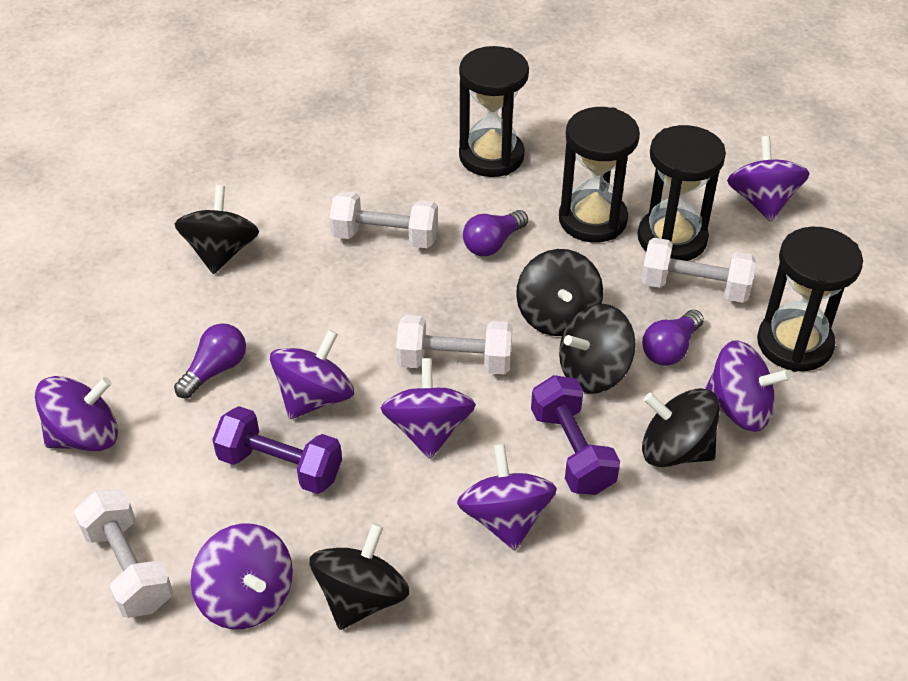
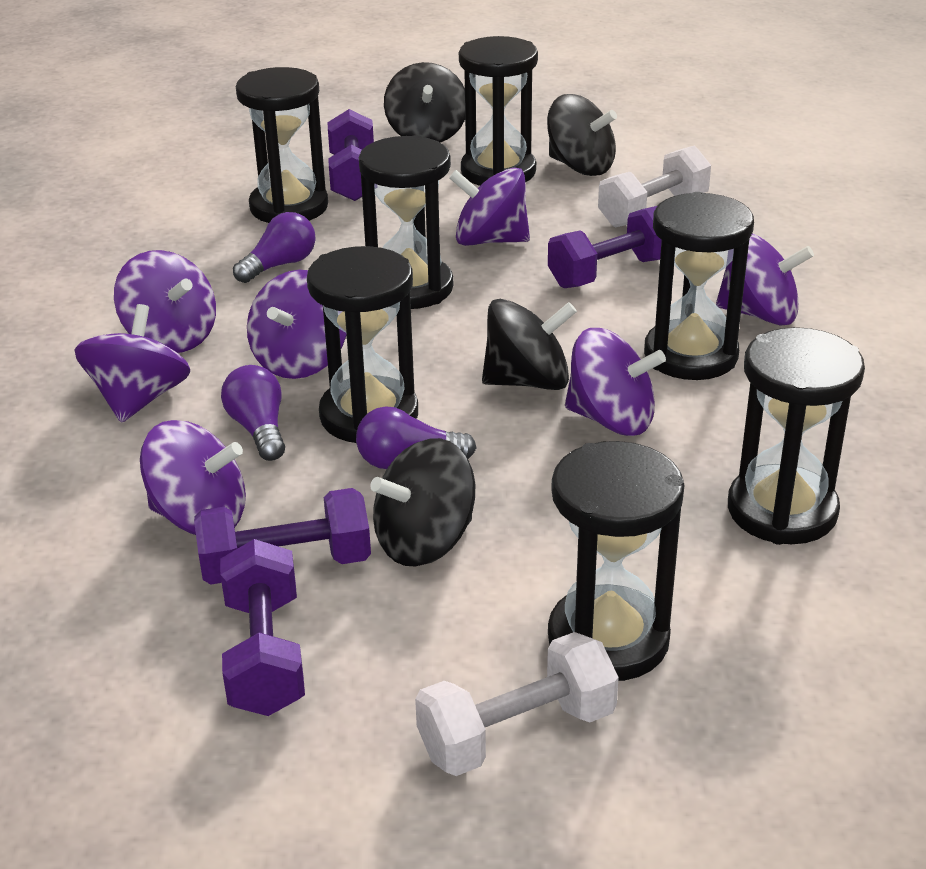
black hourglass: [459,46,529,177] [559,107,640,242] [638,125,726,261] [757,227,863,372] = 4 -> [236,67,328,223] [307,246,418,443] [359,135,453,309] [459,36,538,186] [548,441,684,681] [644,192,754,380] [728,327,865,545] = 7
black spinning top: [175,185,259,274] [309,523,409,630] [516,249,603,336] [559,304,635,394] [642,388,720,467] = 5 -> [370,438,475,567] [384,62,465,143] [482,299,577,390] [547,94,617,176] = 4
purple dumbbell: [212,406,342,494] [531,375,620,495] = 2 -> [194,488,371,584] [220,539,305,716] [328,109,374,201] [548,206,662,288] = 4
white dumbbell: [74,489,173,618] [329,191,438,248] [396,315,513,374] [641,238,756,303] = 4 -> [415,632,619,776] [598,146,711,227] = 2

